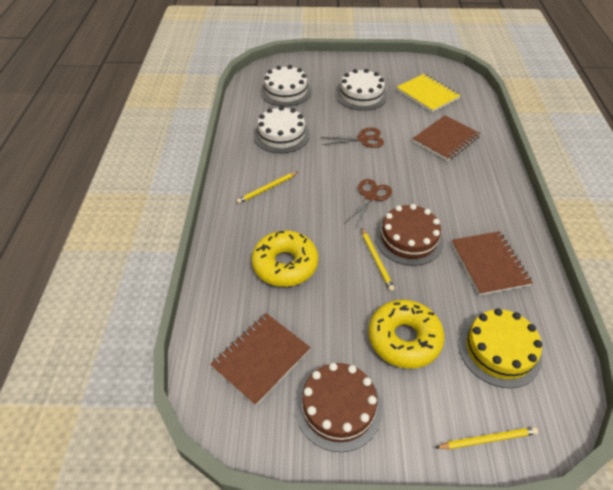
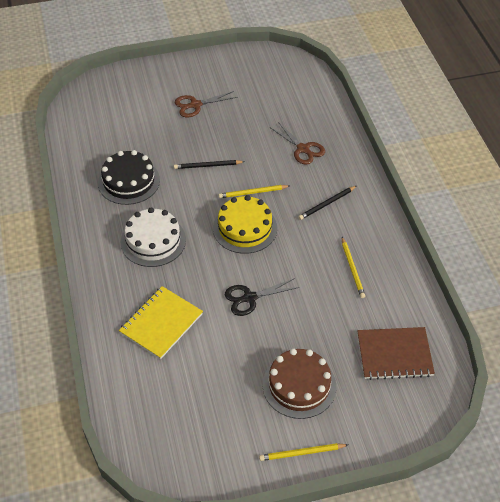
black cake: none = 0 -> [98,150,160,205] = 1
black pencil: none = 0 -> [174,160,245,169] [298,186,356,220] = 2
black scissors: none = 0 -> [225,278,300,316] = 1
brown cake: [295,363,383,452] [375,204,444,266] = 2 -> [263,348,336,419] = 1
brown notebook: [210,313,311,406] [413,115,481,161] [451,231,533,296] = 3 -> [357,327,435,380] = 1
white cake: [253,106,310,153] [260,65,312,107] [336,69,388,111] = 3 -> [121,208,186,267] = 1
yellow donut: [251,230,318,287] [368,300,444,369] = 2 -> none = 0

